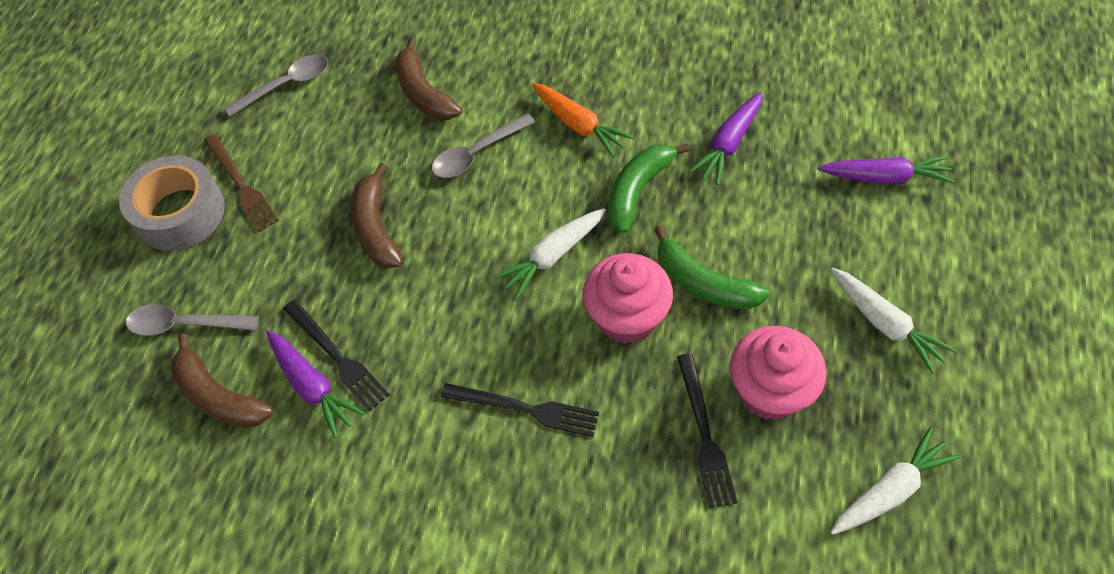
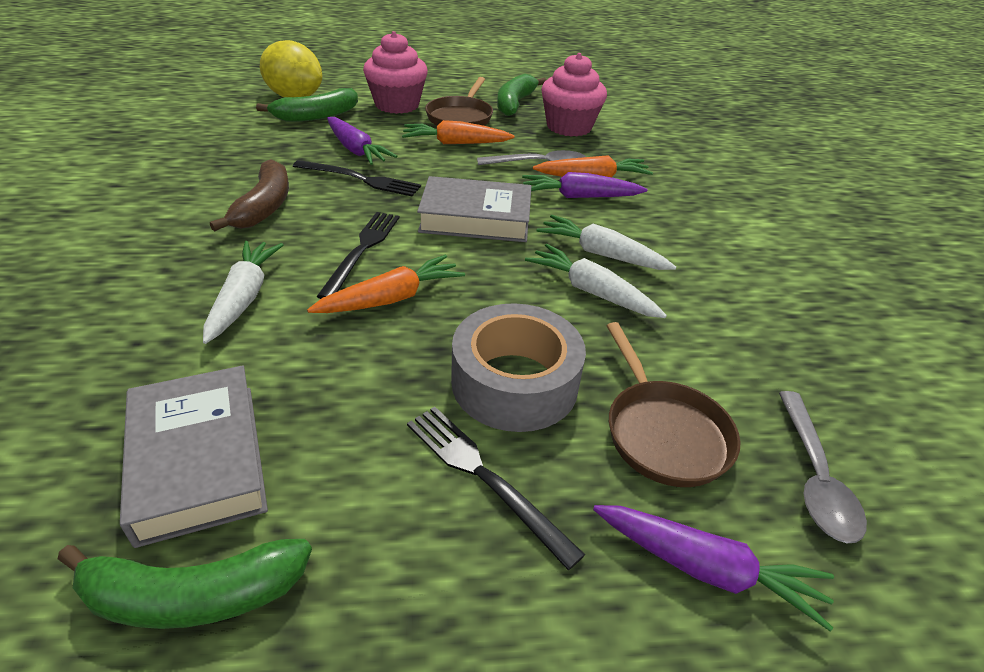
brown banana: [171,334,273,428] [351,163,403,269] [395,38,462,120] = 3 -> [210,159,289,231] = 1
brown fork: [204,134,279,232] = 1 -> none = 0
brown pan: none = 0 -> [425,77,493,126] [607,322,741,487] = 2
green banana: [608,143,690,233] [655,226,770,310] = 2 -> [58,539,312,629] [256,88,358,122] [497,74,546,116] = 3
grey book: none = 0 -> [120,366,268,548] [417,176,531,242] = 2
grey spoon: [126,304,259,336] [224,55,328,117] [432,113,535,178] = 3 -> [477,150,586,165] [779,391,867,543] = 2
orange carrot: [532,83,634,157] = 1 -> [307,255,465,313] [402,120,515,144] [533,155,653,177] = 3
yellow lemon: none = 0 -> [260,40,322,97] = 1

